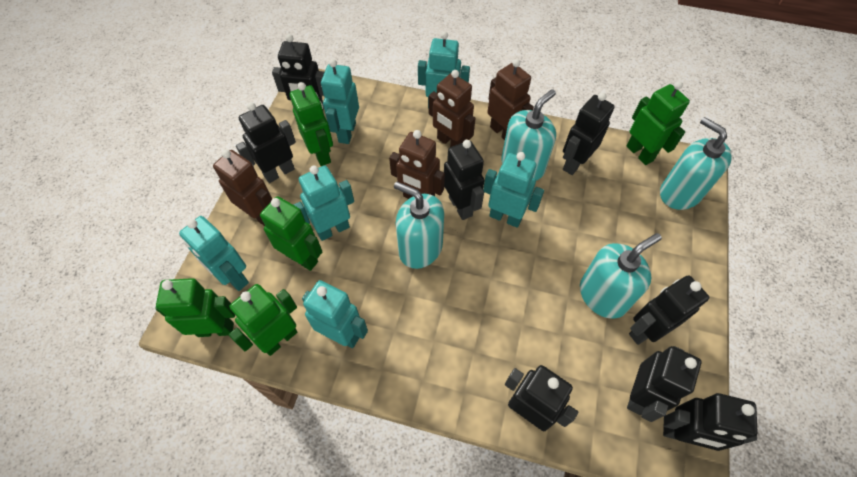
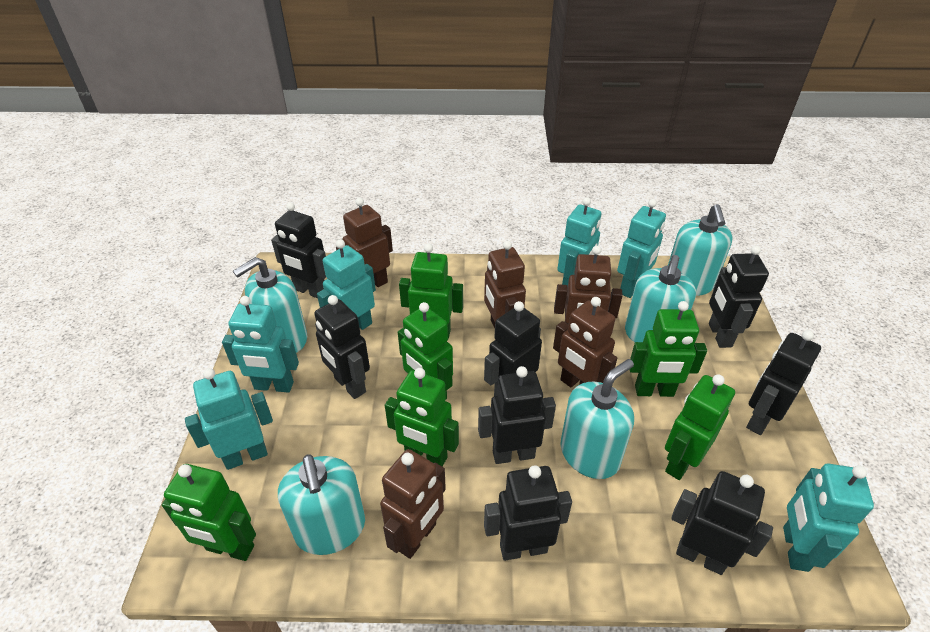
brown robot: [213,150,272,226] [389,130,445,199] [429,70,476,147] [487,59,534,140] = 4 -> [336,198,393,287] [380,449,446,559] [484,240,526,328] [553,297,617,387] [554,245,623,324] = 5
green robot: [155,278,235,337] [229,284,297,356] [260,196,322,271] [289,82,333,166] [626,81,690,165] = 5 -> [162,464,256,561] [385,368,459,467] [398,302,453,400] [399,244,463,339] [629,301,707,397] [665,374,735,480] = 6
turquoise soap dispenser: [394,182,444,269] [501,89,556,180] [580,233,662,319] [660,117,732,210] = 4 -> [233,257,307,353] [278,454,365,555] [560,359,634,479] [625,255,696,342] [668,204,733,296] = 5

